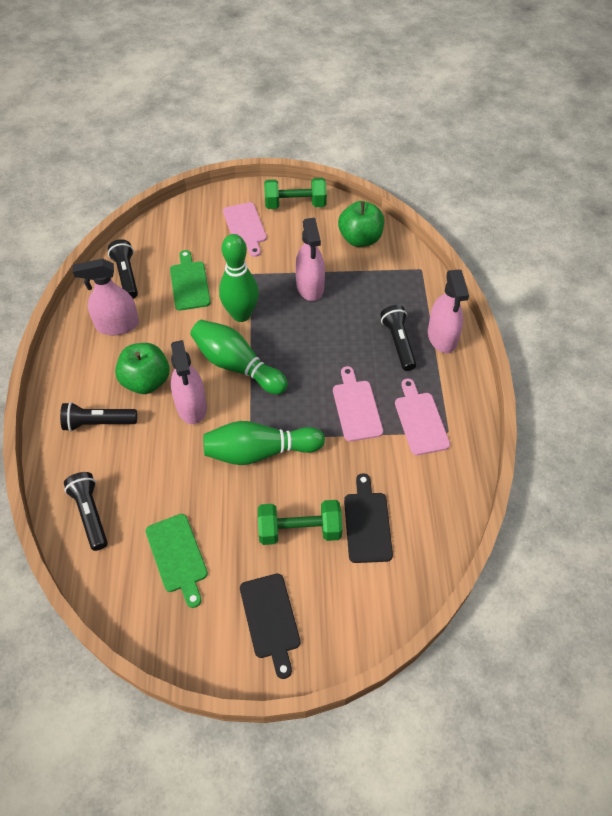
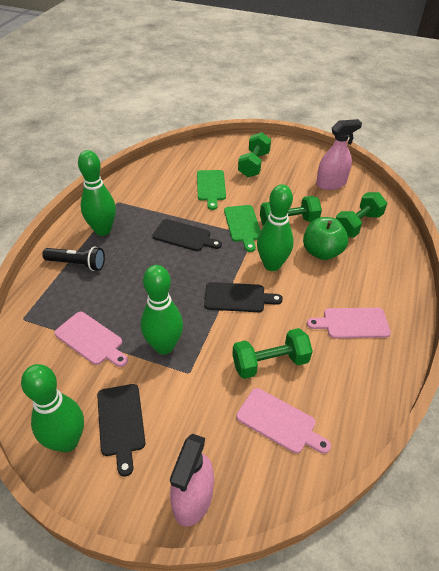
black cutting board: [240,574,300,679] [344,473,393,563] = 2 -> [97,384,146,476] [153,219,222,251] [204,282,283,312] = 3
black flashlight: [60,402,137,431] [64,472,108,551] [108,239,138,299] [380,305,416,371] = 4 -> [42,246,105,271] = 1
green apple: [115,343,170,394] [338,201,384,247] = 2 -> [303,217,348,260] = 1
green bowling pin: [190,320,288,394] [203,421,325,465] [219,234,259,322] = 3 -> [21,364,84,452] [78,150,116,236] [141,265,183,354] [257,184,294,271] = 4
green dumbbell: [258,500,343,545] [264,178,327,209] = 2 -> [232,328,313,379] [238,132,271,177] [260,196,322,226] [336,192,387,237] = 4
pink spray bottle: [73,259,139,335] [171,340,207,424] [295,218,325,301] [428,270,469,353] = 4 -> [170,434,214,527] [316,119,362,190] = 2

